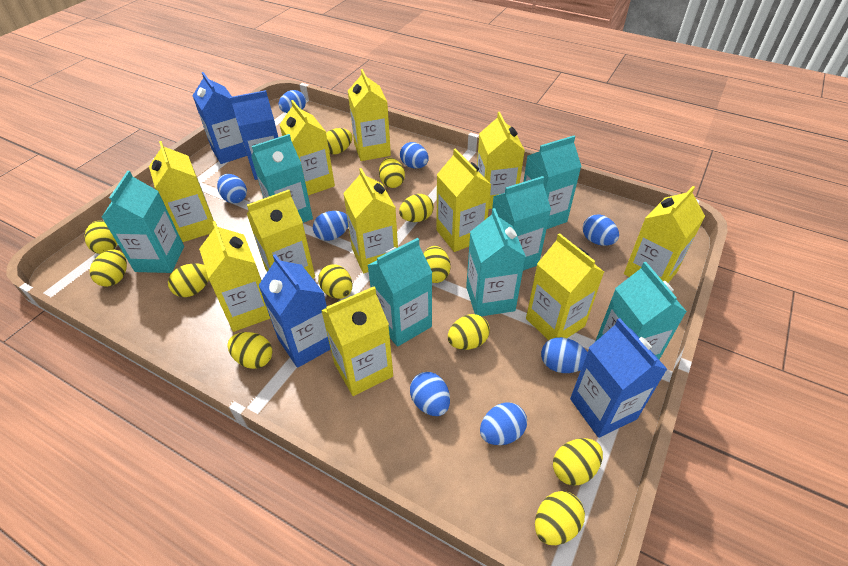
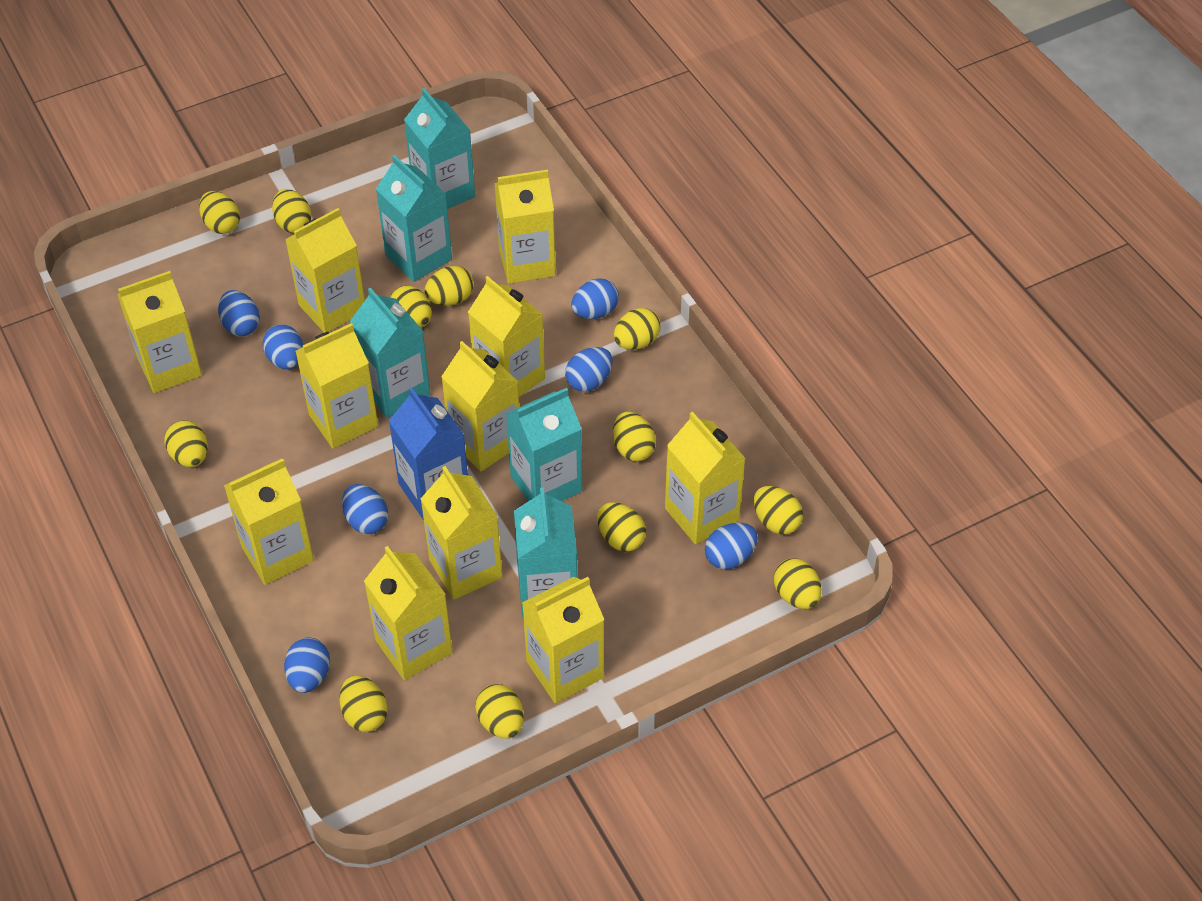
blue carton: [192,72,247,164] [230,90,278,180] [258,254,331,368] [570,318,667,438] = 4 -> [389,388,468,520] = 1
blue egg: [217,174,247,204] [279,90,306,113] [313,211,348,241] [400,142,429,168] [410,372,450,416] [480,402,527,445] [541,337,587,373] [583,215,619,246] = 8 -> [218,290,260,336] [263,324,303,370] [284,638,330,693] [342,484,388,534] [565,347,613,392] [571,278,619,319] [705,523,758,569] = 7
turquoise carton: [102,171,184,273] [251,134,313,223] [368,238,433,347] [466,208,526,316] [492,176,551,271] [523,136,582,229] [595,262,687,360] = 7 -> [350,288,431,418] [376,155,452,282] [404,88,475,209] [506,388,582,501] [514,487,577,617] = 5

